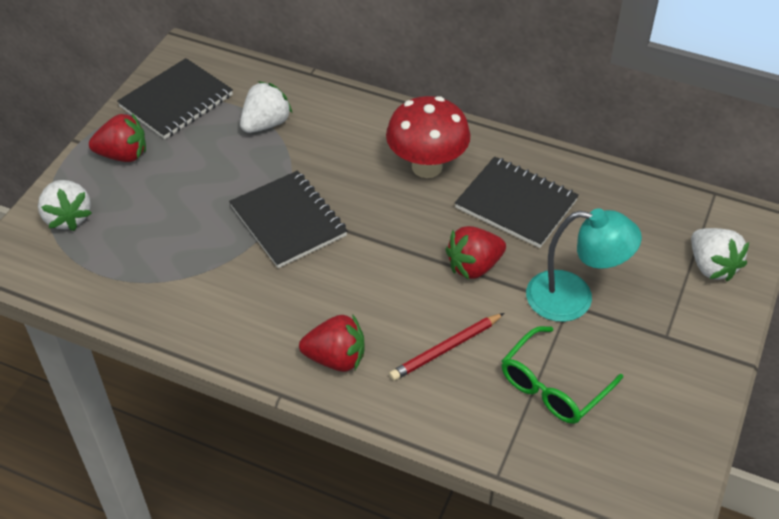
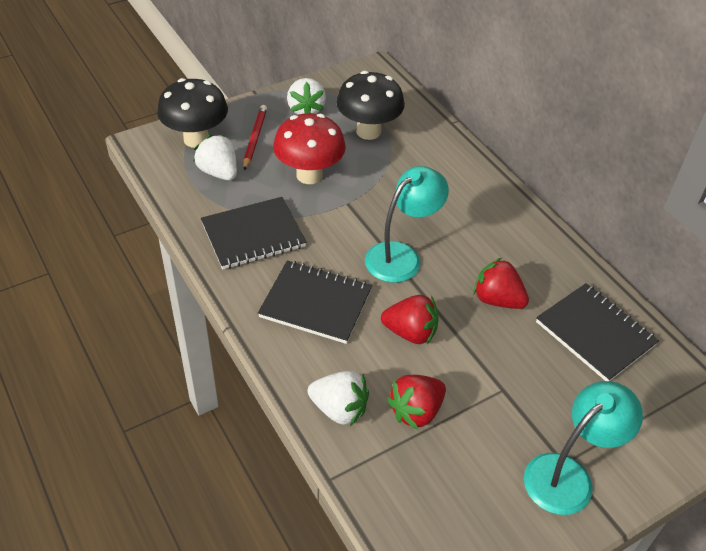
black mushroom: none = 0 -> [157,78,228,148] [336,71,405,140] = 2
green glasses: [501,326,623,424] = 1 -> none = 0
turquoise lamp: [526,208,642,322] = 1 -> [365,166,449,283] [524,381,643,515] = 2

